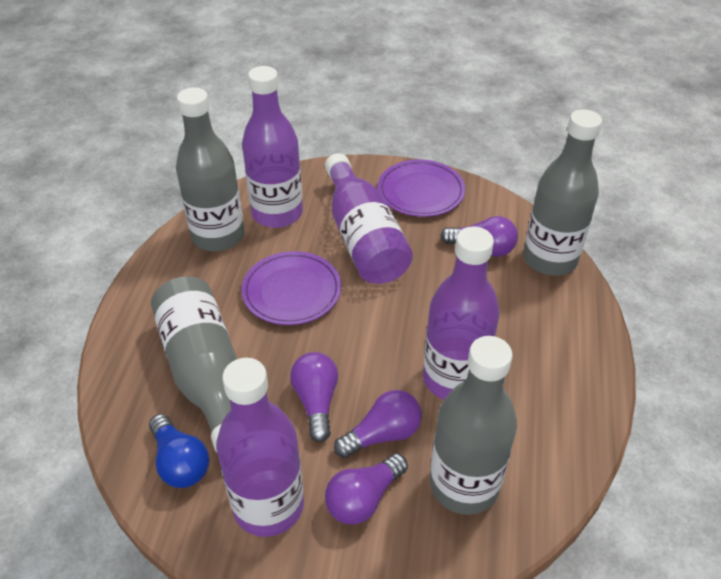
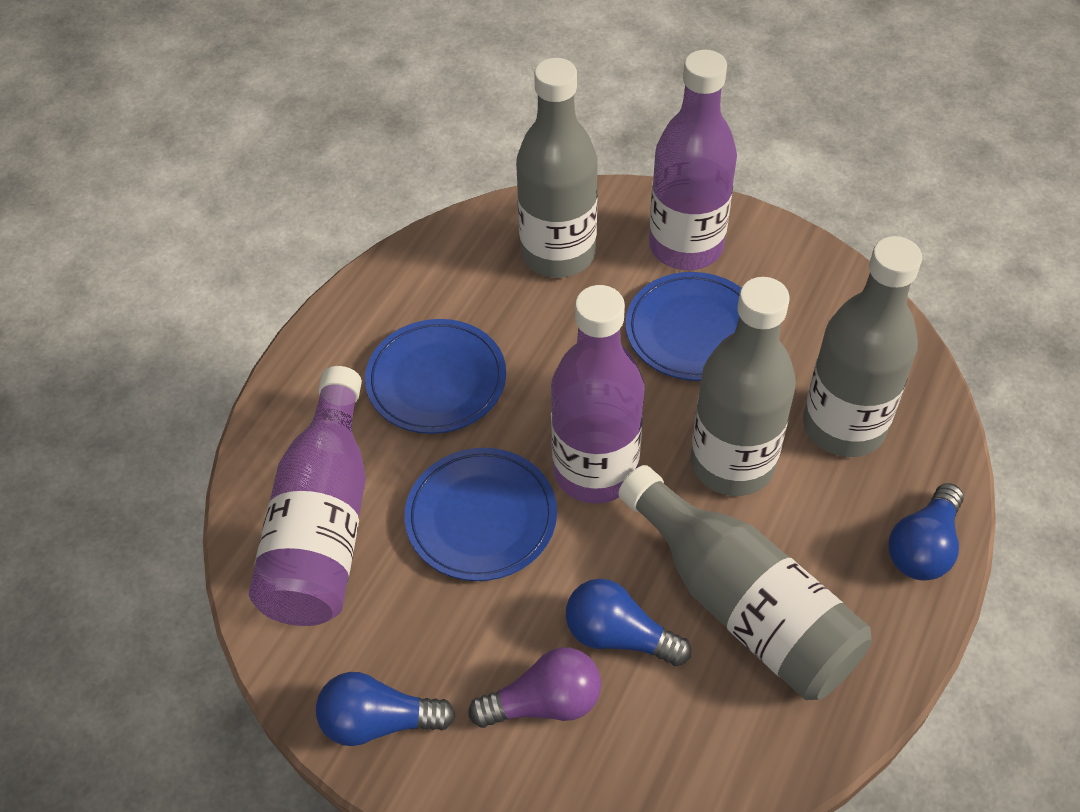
blue light bulb: [149,414,209,488] = 1 -> [316,672,456,746] [566,579,691,666] [889,483,964,581] = 3
blue plate: none = 0 -> [365,319,506,434] [404,448,557,581] [625,272,741,381] = 3
purple bottle: [216,358,304,537] [242,66,303,228] [325,153,413,284] [423,227,500,399] = 4 -> [249,366,366,626] [551,285,645,504] [649,50,737,270] = 3
purple light bulb: [290,352,338,442] [325,453,408,525] [334,390,422,458] [440,216,518,257] = 4 -> [468,648,601,728] = 1
purple plate: [241,251,341,325] [378,159,465,217] = 2 -> none = 0

